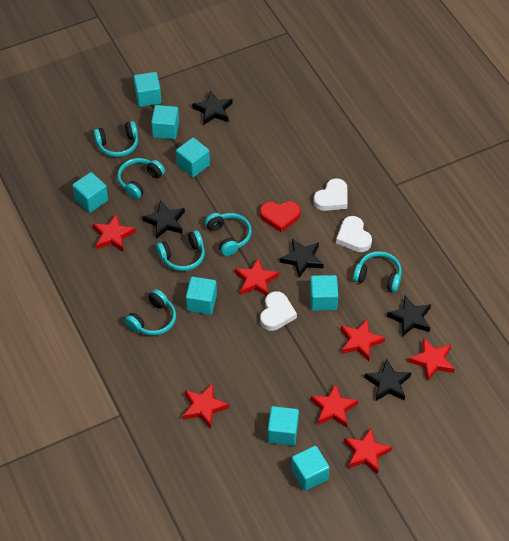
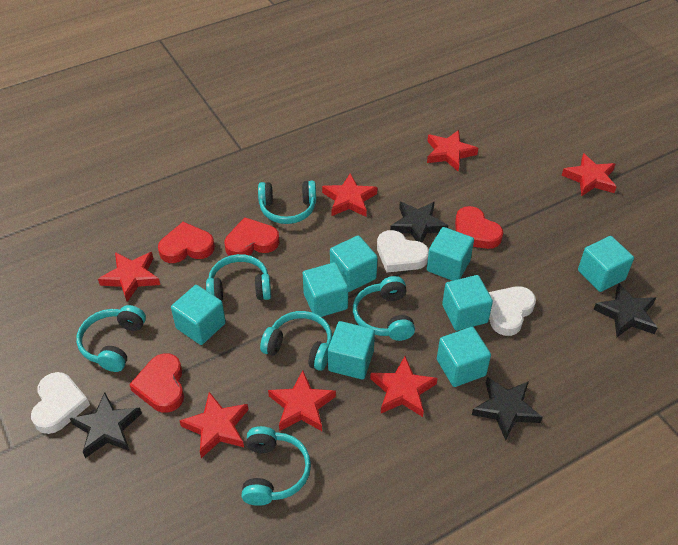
black star: [142,201,185,239] [192,91,233,125] [280,239,324,278] [364,359,412,401] [387,296,431,337] = 5 -> [70,392,142,458] [390,201,448,243] [472,377,543,440] [593,284,657,337] = 4
red heart: [260,201,301,232] = 1 -> [129,353,184,413] [158,222,215,263] [224,217,280,256] [455,206,503,249] = 4

